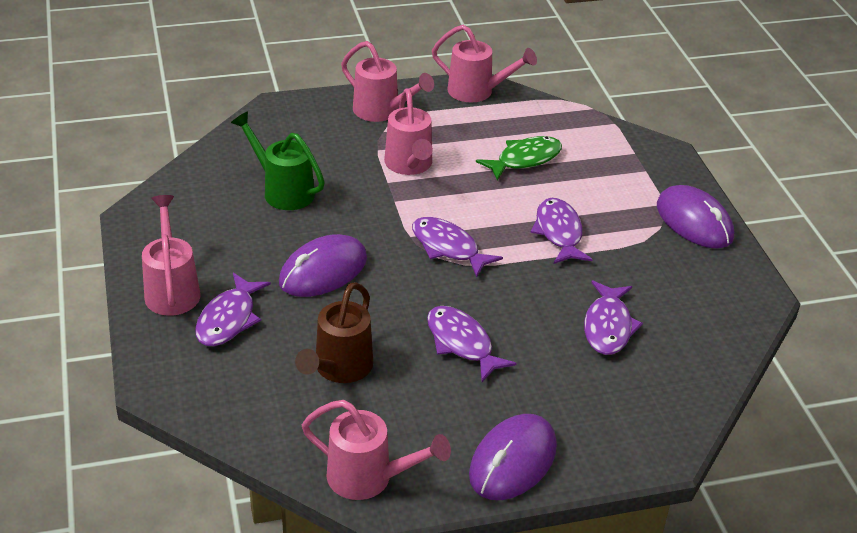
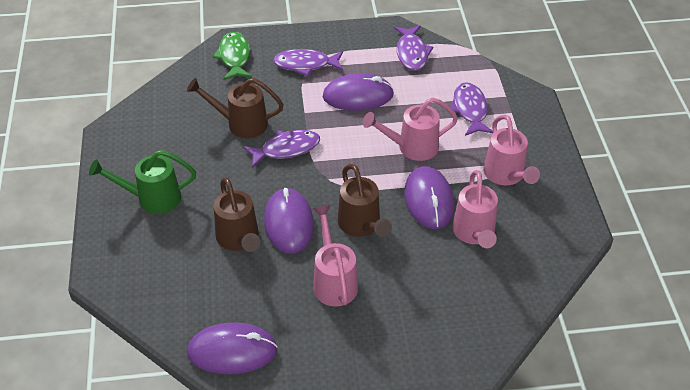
brown watering can: [295,282,373,383] = 1 -> [187,78,284,138] [214,177,260,252] [338,164,392,237] = 3
pink watering can: [142,195,201,316] [302,400,451,500] [341,41,434,122] [384,88,433,175] [432,25,537,103] = 5 -> [313,205,358,306] [363,97,458,161] [452,170,498,248] [484,115,540,185] = 4
purple fish: [195,273,271,346] [412,217,503,278] [427,306,517,382] [530,198,593,264] [584,281,643,355] = 5 -> [243,130,320,168] [273,49,343,76] [394,26,433,71] [450,82,493,136] = 4
purple mouse: [279,234,367,297] [469,414,557,500] [657,185,734,248] = 3 -> [187,322,278,374] [264,188,314,254] [323,73,394,111] [404,166,454,229] = 4

